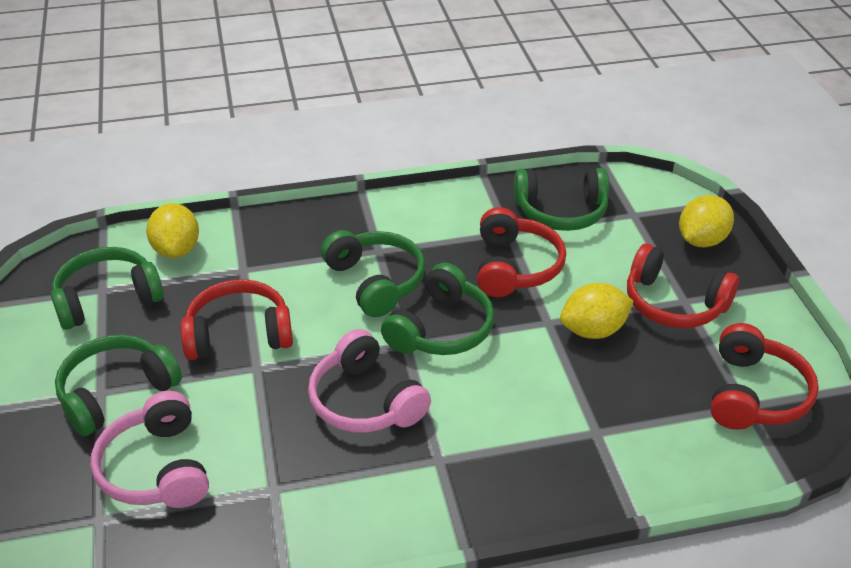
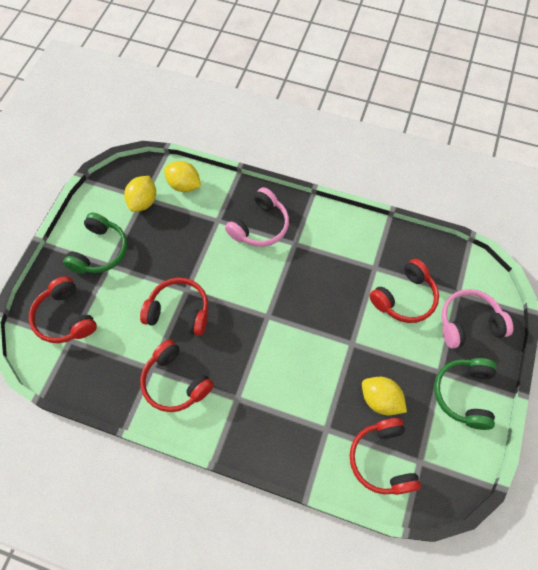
green headphones: [51,247,164,330] [55,335,182,437] [321,230,426,317] [381,263,494,355] [514,168,609,231] = 5 -> [63,212,127,274] [434,358,496,430] = 2
red headphones: [180,279,293,360] [477,207,566,297] [627,244,739,328] [711,323,819,430] = 4 -> [29,276,97,343] [140,277,208,336] [140,340,214,412] [350,418,421,495] [370,259,439,323] = 5

